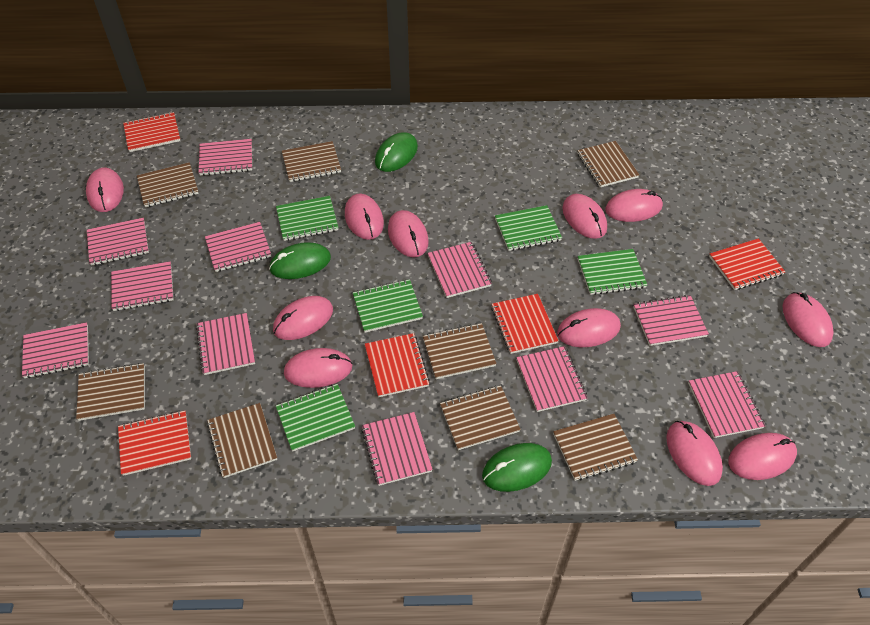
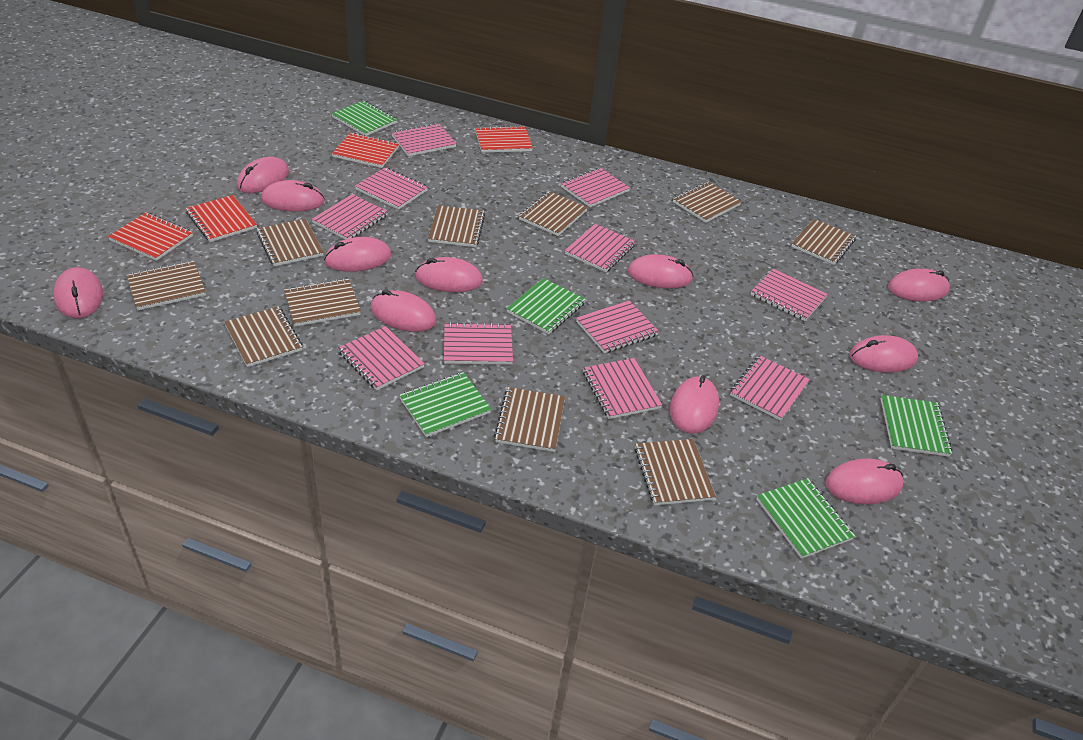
brown notebook: [76,363,145,421] [137,162,199,207] [207,403,277,478] [282,141,341,182] [423,323,497,379] [440,385,521,450] [553,414,638,481] [577,141,639,187] = 8 -> [127,261,206,310] [224,306,302,367] [256,219,324,266] [284,279,361,327] [428,205,485,247] [494,387,565,452] [519,191,588,236] [635,439,716,505] [673,182,742,223] [791,219,856,265] = 10
green mouse: [269,242,331,279] [375,132,418,172] [482,443,552,492] = 3 -> none = 0
red notebook: [118,410,191,476] [123,112,180,152] [365,333,430,397] [491,294,559,354] [709,238,785,290] = 5 -> [108,212,193,261] [186,195,257,242] [332,133,399,168] [475,126,533,153] = 4

